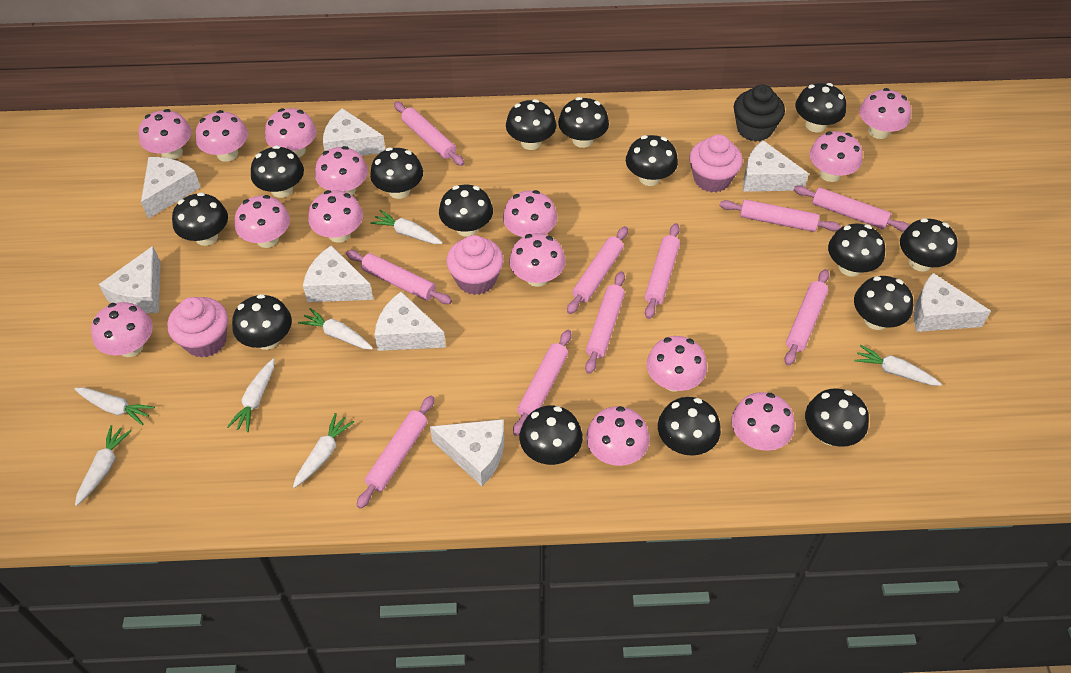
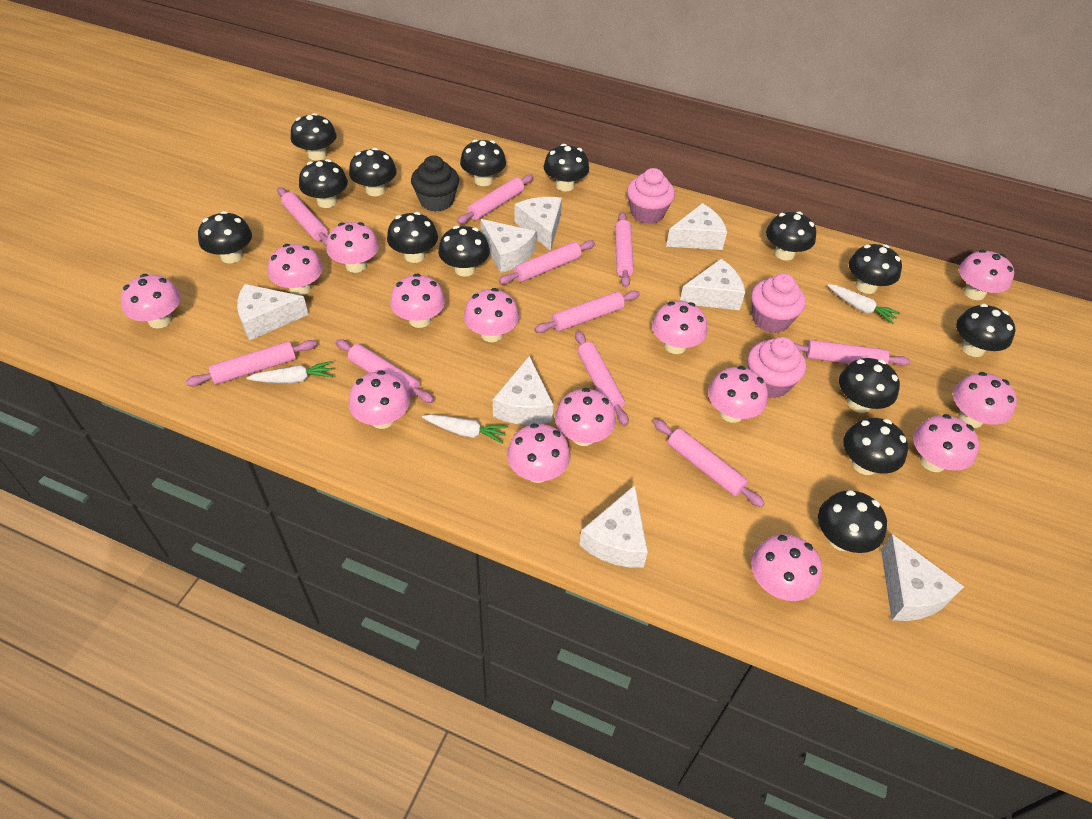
black mushroom: [172,192,228,246] [232,294,292,350] [251,146,304,198] [370,147,423,199] [439,185,493,237] [506,99,556,150] [520,406,583,465] [558,97,609,148] [626,135,678,186] [658,397,721,456] [795,83,846,132] [805,388,869,447] [828,223,885,277] [854,276,913,330] [900,218,958,272] = 15 -> [198,211,252,263] [291,113,337,161] [299,159,348,208] [349,148,397,196] [387,212,438,263] [438,226,490,277] [460,139,506,186] [543,144,589,191] [766,212,816,260] [818,490,887,553] [839,358,900,413] [843,418,908,475] [849,244,902,294] [956,304,1015,357] = 14
white carrot: [75,387,155,425] [75,425,131,506] [227,359,275,432] [293,413,354,488] [298,308,373,350] [370,210,443,244] [854,345,942,386] = 7 -> [247,361,333,384] [422,414,508,444] [827,284,900,324] = 3

